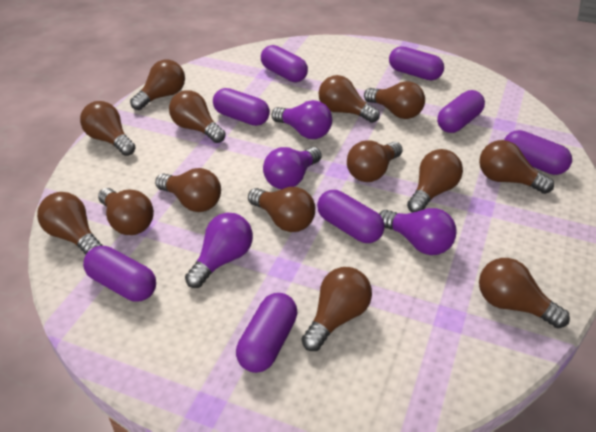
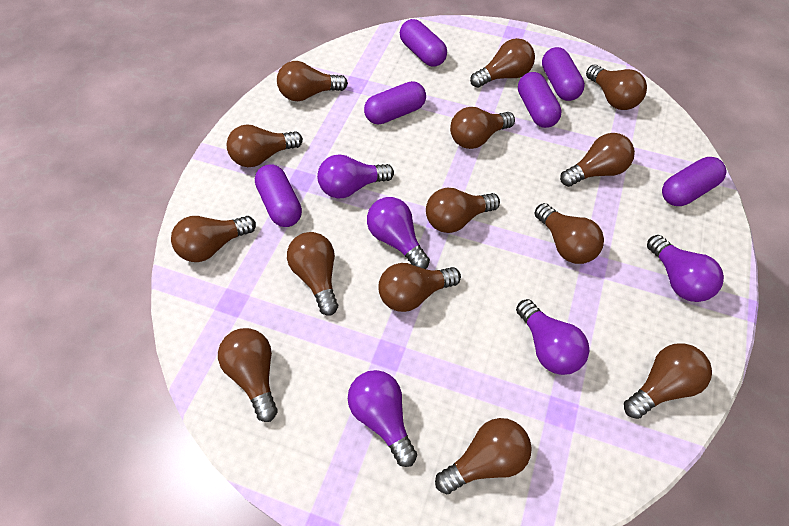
purple capsule: [83,246,156,302] [213,88,270,126] [236,293,297,373] [261,45,308,82] [317,190,385,243] [389,46,444,80] [437,90,485,133] [504,130,572,175] = 8 -> [255,165,302,227] [364,81,426,125] [400,19,447,67] [518,72,562,128] [542,47,585,101] [662,157,727,206] = 6
purple light bulb: [185,213,253,288] [263,147,322,189] [272,100,332,139] [379,208,457,255] = 4 -> [317,155,394,198] [348,370,417,467] [367,197,430,269] [516,299,589,375] [647,235,724,302] = 5

